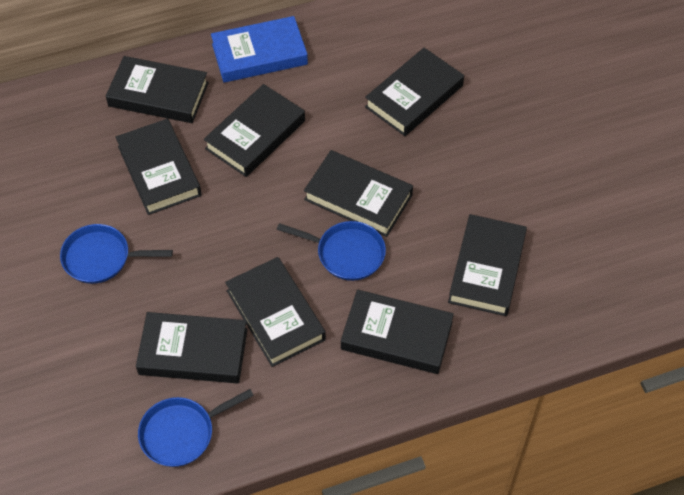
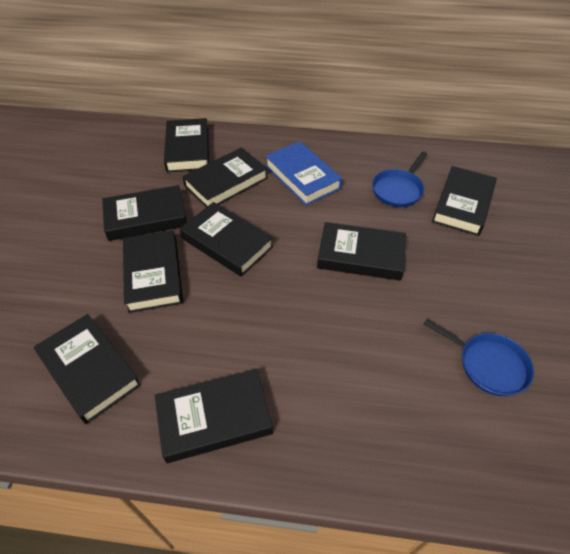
blue pan: [60,224,173,284] [138,389,254,467] [277,221,386,281] = 3 -> [372,151,427,207] [423,319,534,396] = 2

